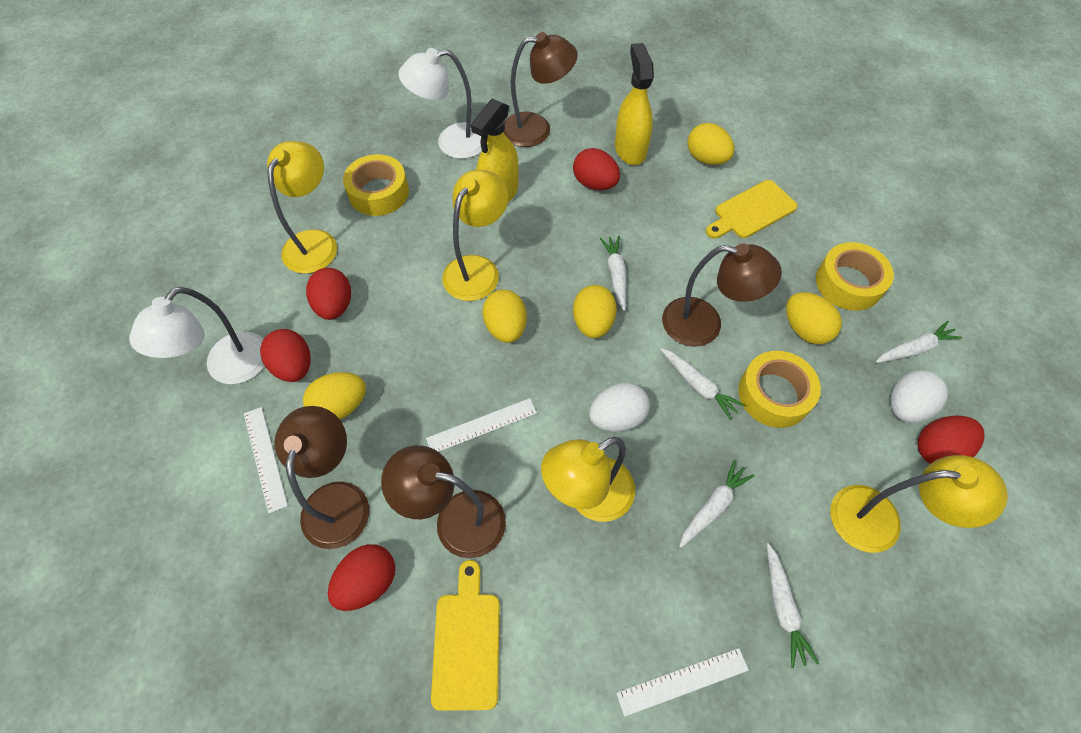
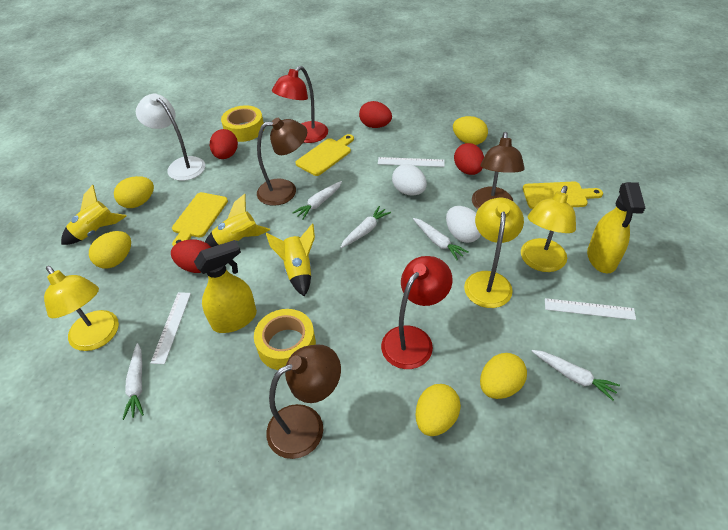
brown lamp: [274,406,369,549] [381,445,506,558] [504,32,578,147] [662,244,782,347] = 4 -> [257,118,307,206] [266,344,341,459] [472,132,525,210] = 3
red egg: [260,329,311,382] [306,268,351,320] [328,544,395,611] [573,148,620,190] [918,415,984,464] = 5 -> [171,239,211,273] [210,129,238,159] [359,101,392,128] [454,143,484,175] = 4
red lamp: none = 0 -> [272,66,328,143] [381,256,452,369] = 2
white lamp: [129,287,264,384] [399,48,482,159] = 2 -> [136,93,205,181] = 1
yellow cutting board: [431,560,500,711] [706,180,798,238] = 2 -> [172,192,228,246] [295,134,354,176] [523,181,603,209] = 3
yellow lamp: [267,141,337,274] [442,170,509,301] [541,437,635,522] [830,455,1008,553] = 4 -> [44,266,119,351] [464,198,524,308] [521,186,576,272] = 3
yellow rocket: none = 0 -> [61,185,127,245] [205,194,270,247] [266,224,315,297] = 3
yellow tape: [343,154,409,216] [738,351,821,428] [816,242,894,311] = 3 -> [221,105,264,142] [254,309,316,370] = 2

